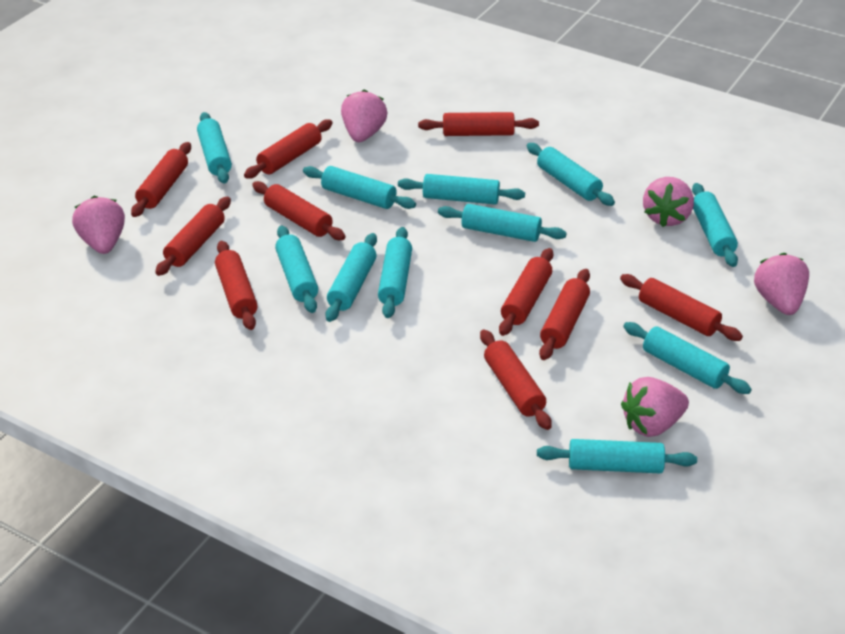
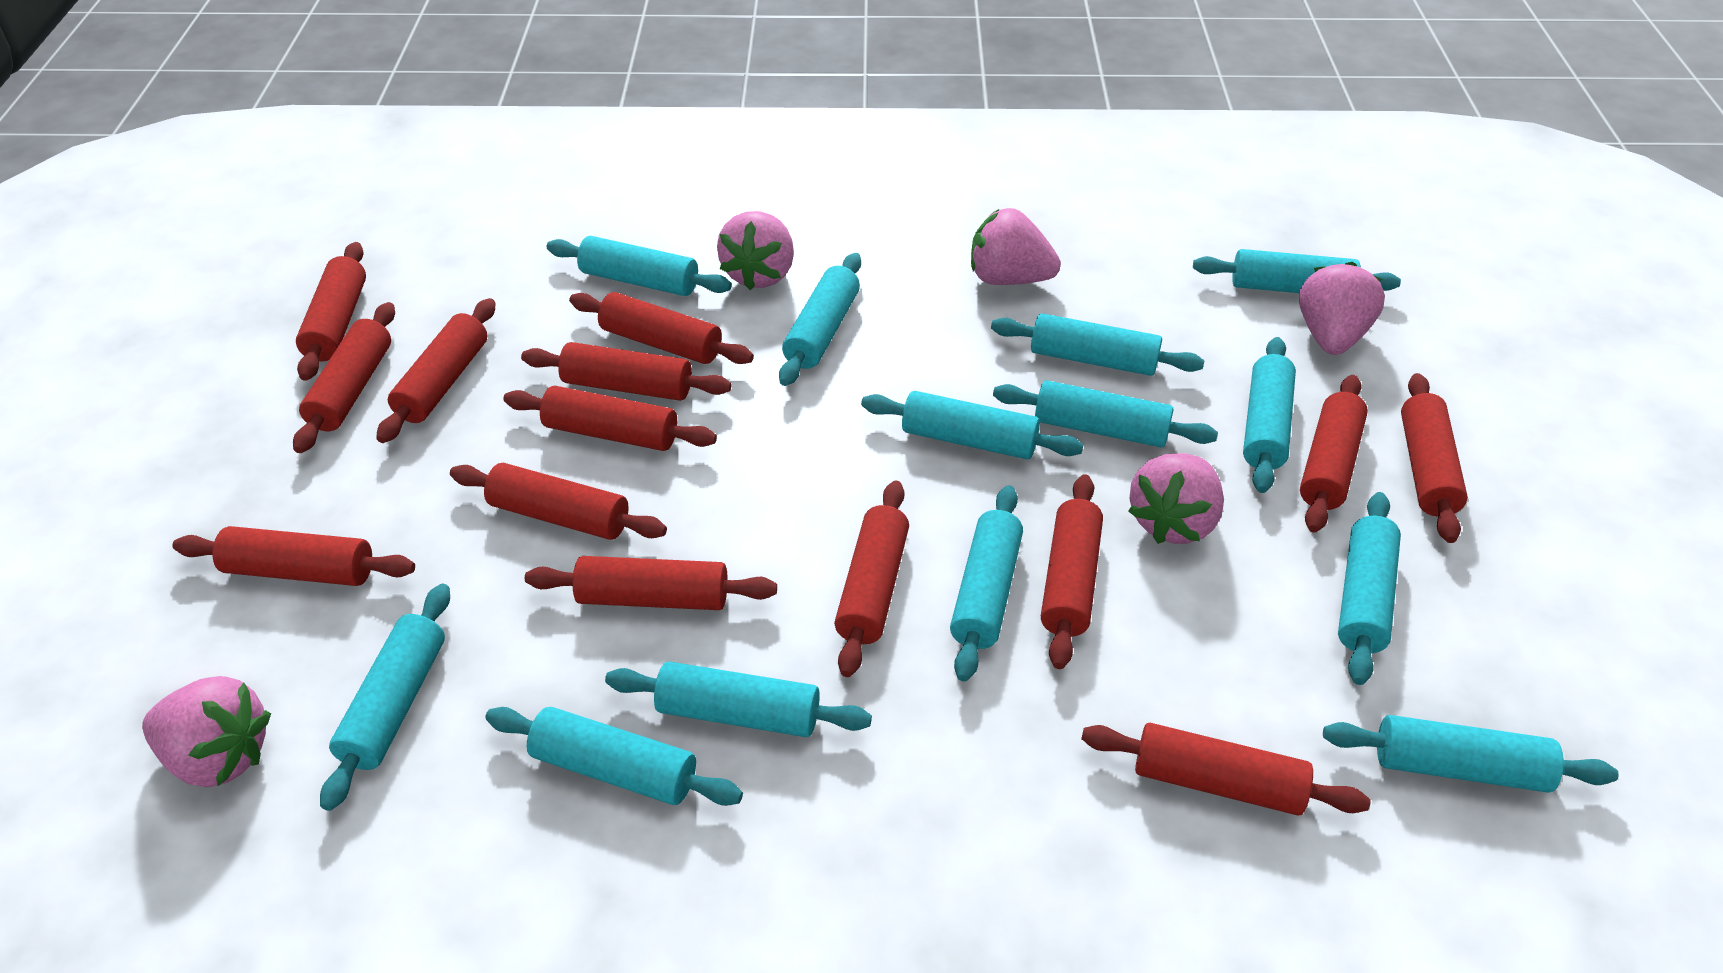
red rolling pin: [131,142,191,217] [155,197,231,276] [215,241,258,330] [244,120,332,179] [252,181,345,240] [418,112,539,136] [480,330,552,430] [499,248,553,336] [539,269,590,360] [620,274,743,341] = 10 -> [172,526,415,586] [293,302,395,453] [296,242,366,381] [376,298,495,443] [450,463,667,540] [503,386,717,451] [521,342,731,401] [525,556,777,610] [569,292,754,364] [834,481,909,677] [1041,474,1103,669] [1081,723,1371,816] [1300,375,1368,533] [1401,373,1468,543] = 14
turquoise rolling pin: [197,112,232,184] [275,225,318,313] [303,166,416,209] [325,233,377,322] [378,227,412,318] [398,174,525,205] [438,204,567,242] [527,143,615,206] [537,439,697,473] [623,322,752,394] [692,183,738,267] = 11 -> [320,584,450,811] [486,707,743,806] [547,236,732,296] [605,662,872,737] [779,253,861,386] [861,391,1083,459] [950,485,1023,682] [991,313,1204,376] [993,380,1218,447] [1193,249,1401,293] [1243,337,1296,493] [1323,715,1619,793] [1338,492,1401,685] = 13

